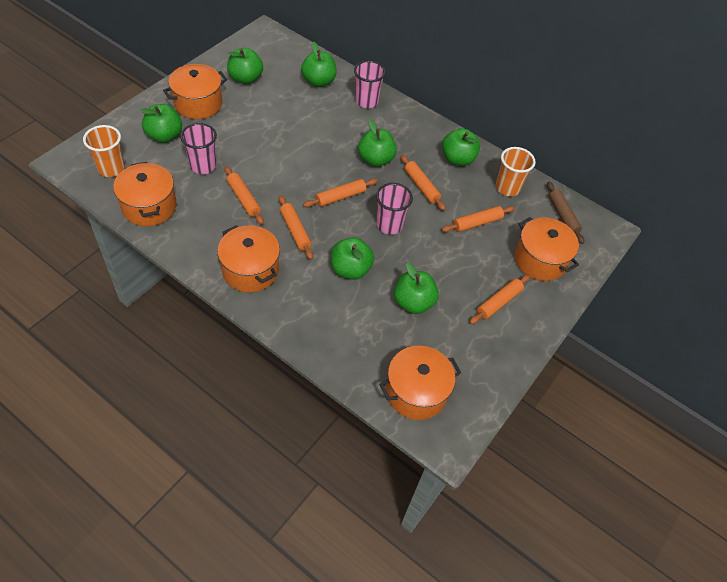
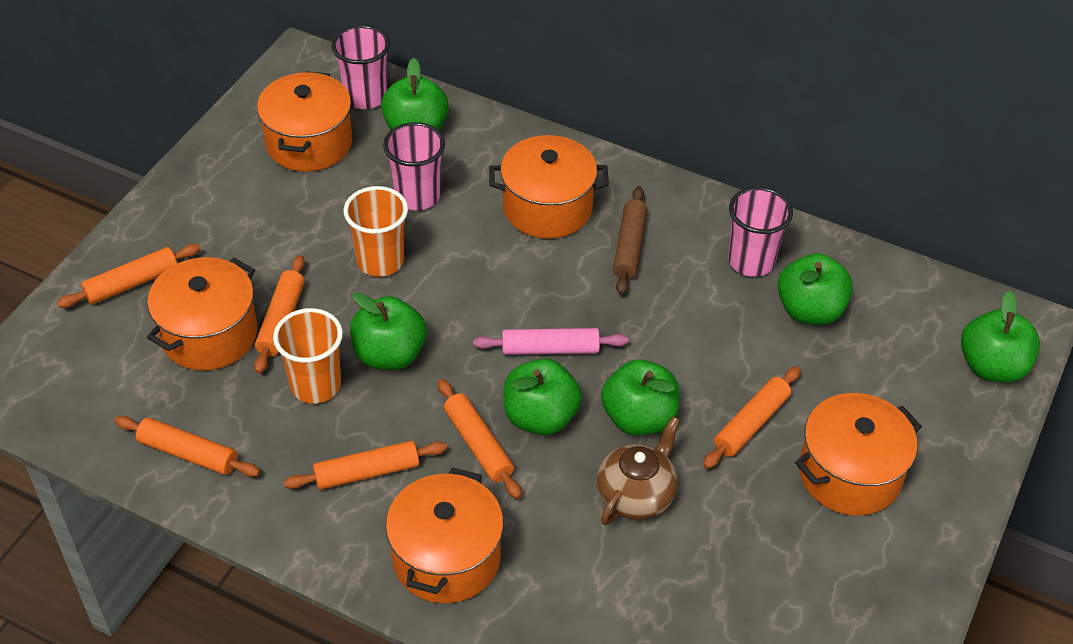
brown teapot: none = 0 -> [597,416,680,525] = 1
green apple: [140,104,182,143] [227,48,263,84] [301,42,337,87] [331,237,374,280] [358,119,397,167] [394,262,439,314] [442,128,480,166] = 7 -> [350,292,426,370] [381,58,449,130] [503,359,582,435] [601,360,680,436] [778,253,853,325] [961,290,1040,382] = 6
pink rolling pin: none = 0 -> [473,328,628,355] = 1

